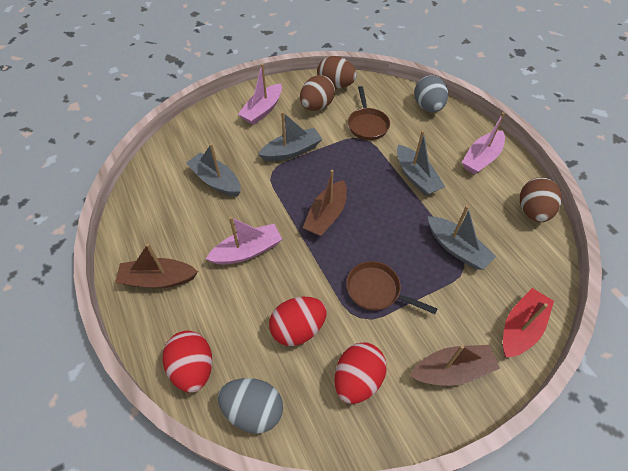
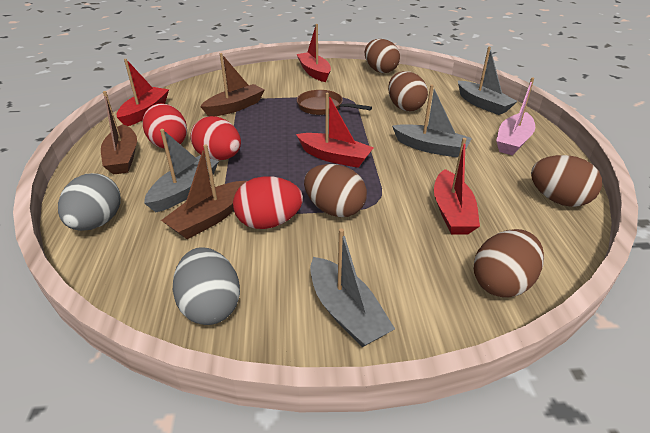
brown egg: [300,75,335,111] [317,56,357,89] [520,177,562,222] = 3 -> [304,164,367,217] [365,39,400,73] [388,71,428,111] [474,229,544,298] [531,155,602,207] = 5
brown pan: [346,261,437,314] [348,86,390,140] = 2 -> [297,90,372,115] = 1
pink boat: [206,217,282,265] [238,64,282,125] [462,112,505,174] = 3 -> [496,77,535,155] = 1
red boat: [503,288,554,358] = 1 -> [116,59,169,126] [296,93,374,168] [297,24,331,82] [434,138,480,235] = 4

